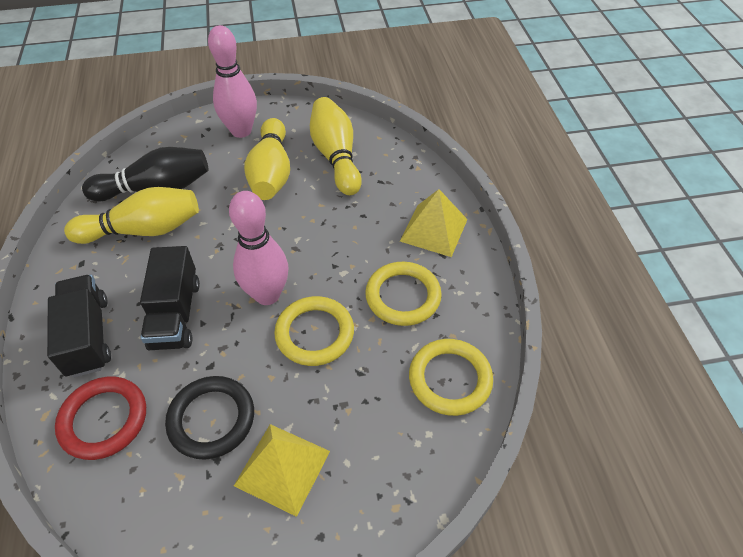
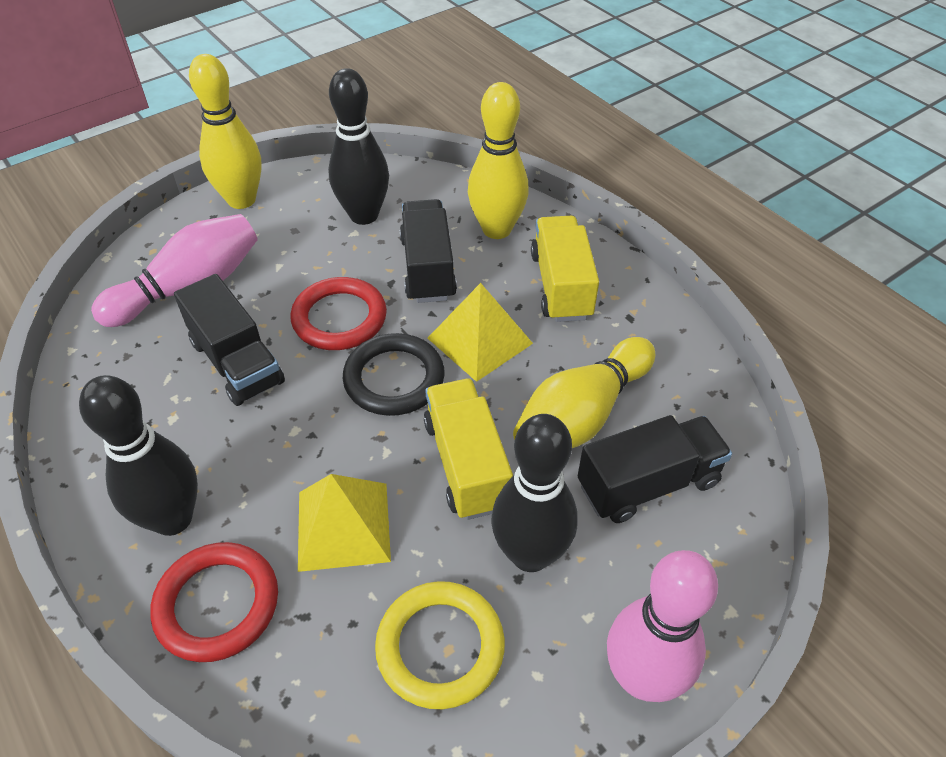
black bowling pin: [82,147,209,201] = 1 -> [79,375,198,536] [328,68,389,225] [491,414,578,572] = 3
black truck: [47,275,111,378] [140,246,200,350] = 2 -> [174,274,285,406] [400,199,457,303] [578,415,732,523] = 3
red ring: [55,377,146,460] = 1 -> [150,542,278,662] [290,277,387,350] = 2
yellow ring: [274,296,354,366] [365,262,442,326] [409,339,493,416] = 3 -> [375,581,505,709] = 1
yellow truck: none = 0 -> [424,378,513,520] [531,216,599,322] = 2

